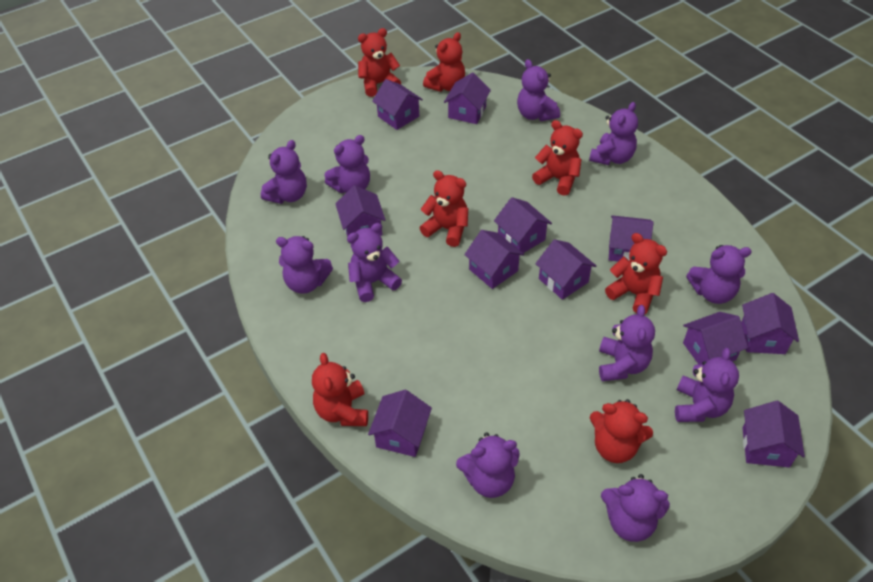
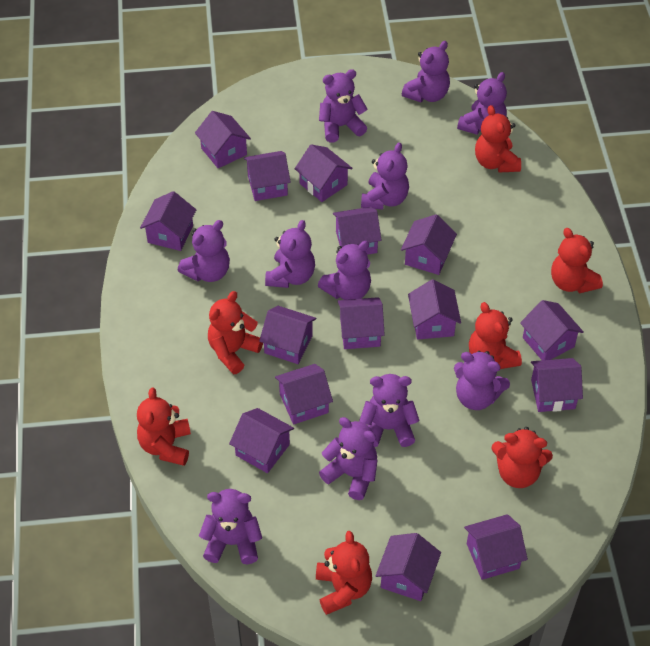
purple house: [335,185,385,237] [368,390,432,457] [372,79,423,130] [444,72,491,124] [464,230,524,289] [494,197,552,253] [535,239,596,300] [609,215,654,261] [683,312,748,365] [741,293,799,354] [742,401,805,467] = 11 -> [140,191,196,251] [195,111,251,168] [229,408,294,473] [244,151,291,201] [259,306,316,364] [275,364,333,424] [295,144,353,202] [333,207,382,255] [338,297,385,349] [376,533,441,601] [401,214,457,275] [408,279,461,340] [464,514,528,580] [520,300,584,360] [531,358,583,412] = 15

